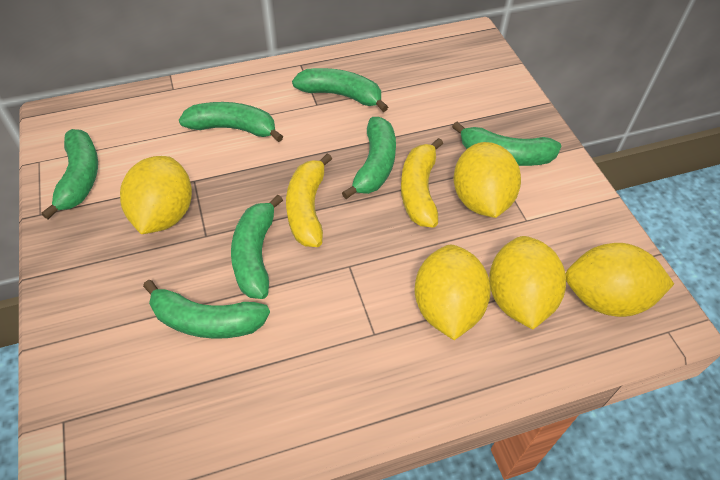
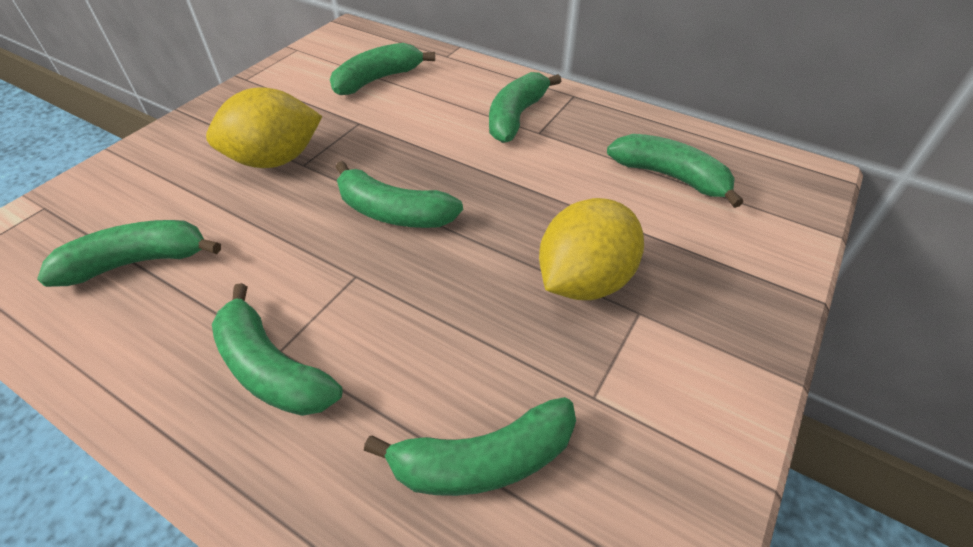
yellow banana: [286,153,332,247] [401,138,443,228] = 2 -> none = 0
yellow lemon: [120,156,192,234] [414,245,491,340] [453,142,521,218] [489,236,566,329] [566,243,674,317] = 5 -> [206,87,322,168] [539,198,644,300] = 2

